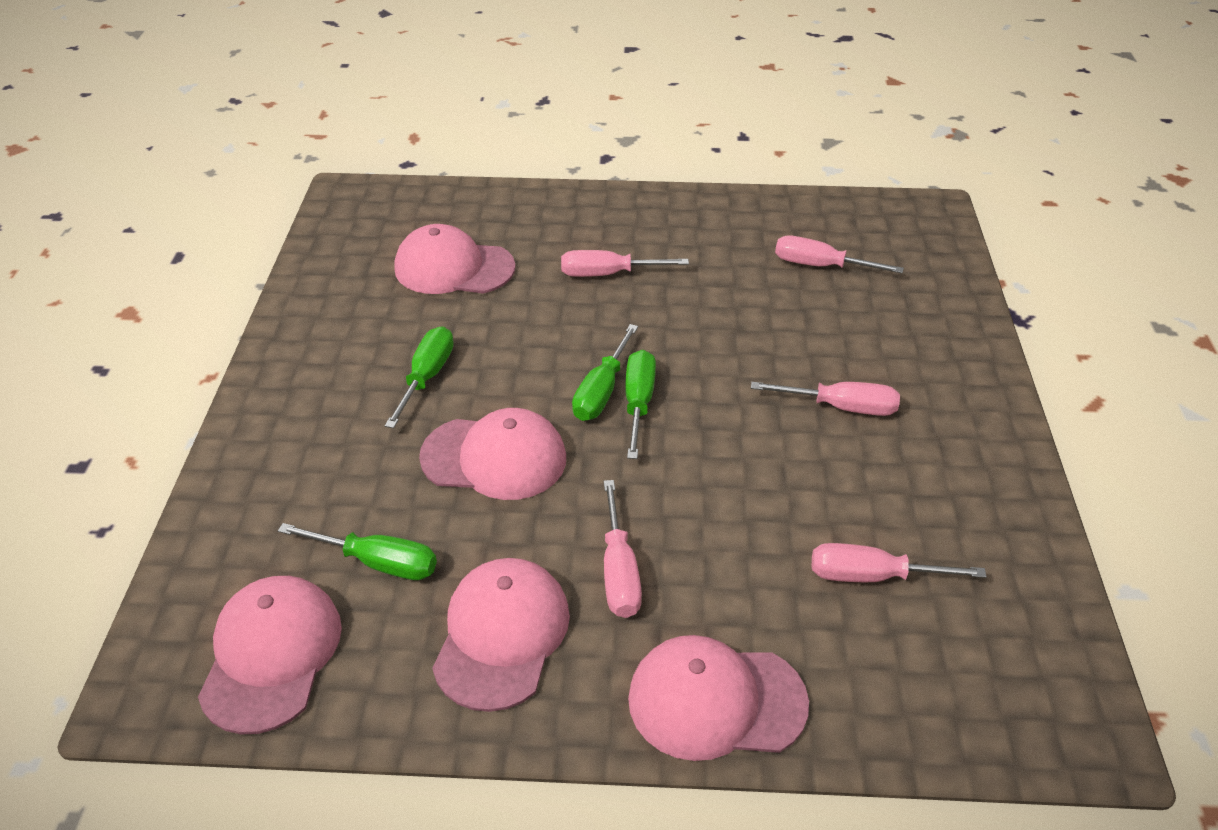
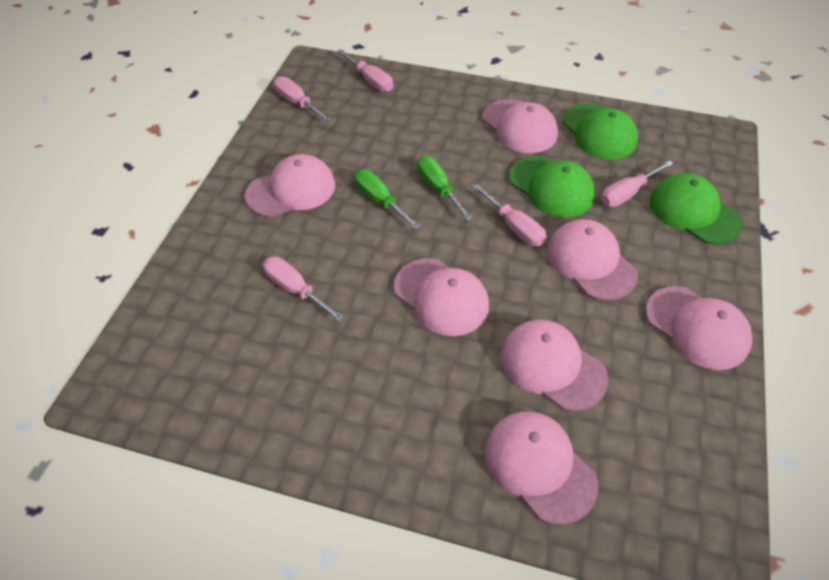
green cap: none = 0 -> [509,156,595,217] [563,104,638,160] [650,173,743,245] = 3
green screwdriver: [278,523,437,580] [385,327,454,428] [572,324,638,421] [626,350,656,459] = 4 -> [354,169,421,230] [417,156,473,221] = 2
pink cap: [198,576,342,734] [395,224,515,294] [419,408,566,500] [432,558,570,712] [628,635,809,761] = 5 -> [245,154,335,217] [394,258,489,336] [483,99,558,153] [485,411,598,525] [501,320,609,412] [547,219,638,301] [645,286,752,370] = 7

